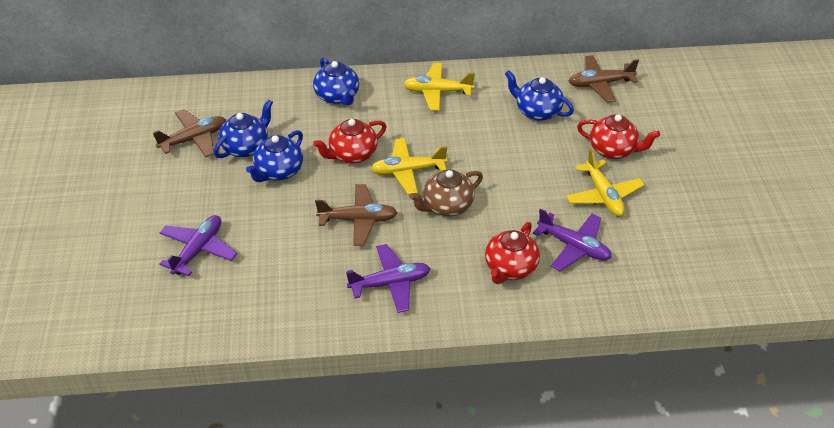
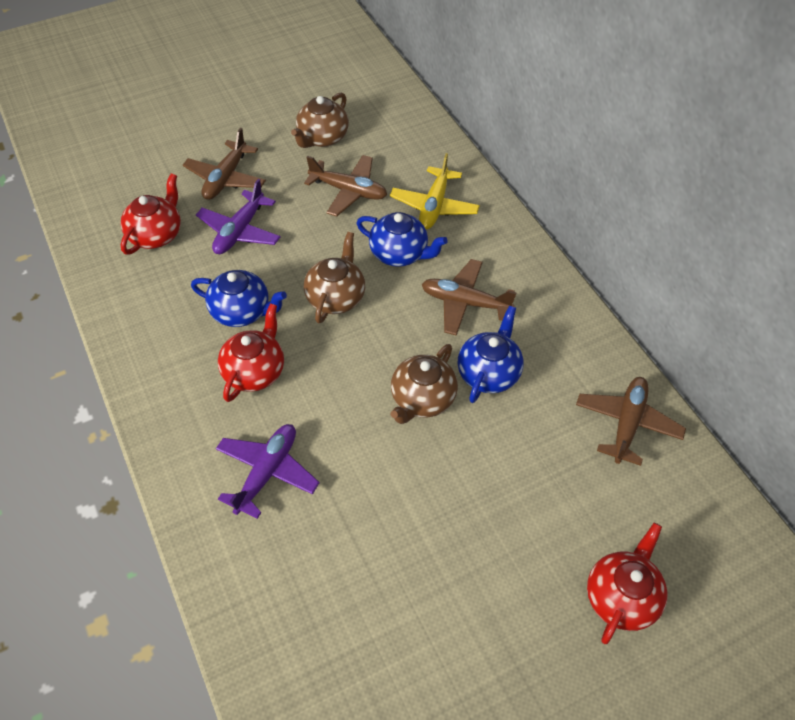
blue teapot: [214,99,273,158] [246,130,303,182] [313,58,359,106] [505,70,574,121] = 4 -> [191,270,287,327] [357,212,448,267] [458,306,524,403] = 3
brown plane: [153,109,226,157] [315,184,398,246] [569,55,639,102] = 3 -> [183,128,266,200] [304,155,387,217] [422,259,517,336] [576,377,686,466] = 4
brown teapot: [409,169,483,216] = 1 -> [291,93,349,148] [304,232,365,323] [391,344,458,424] = 3
purple plane: [159,215,237,276] [346,244,431,313] [533,208,612,271] = 3 -> [196,179,281,254] [216,424,320,519] = 2
yellow plane: [371,138,447,195] [403,63,475,111] [566,149,644,216] = 3 -> [390,153,480,230] = 1

